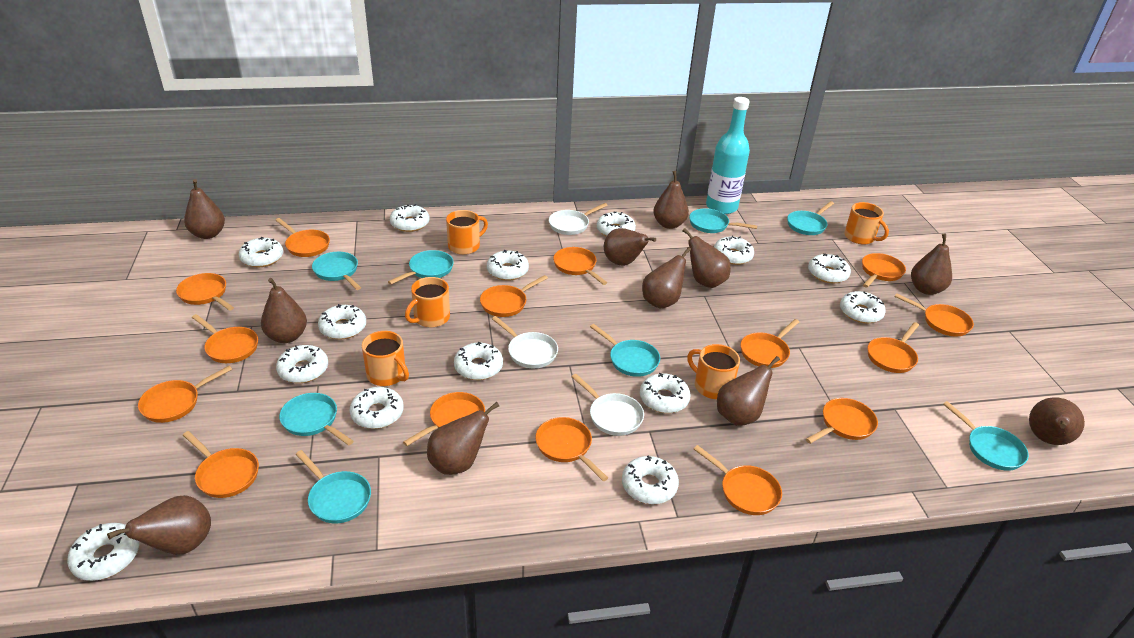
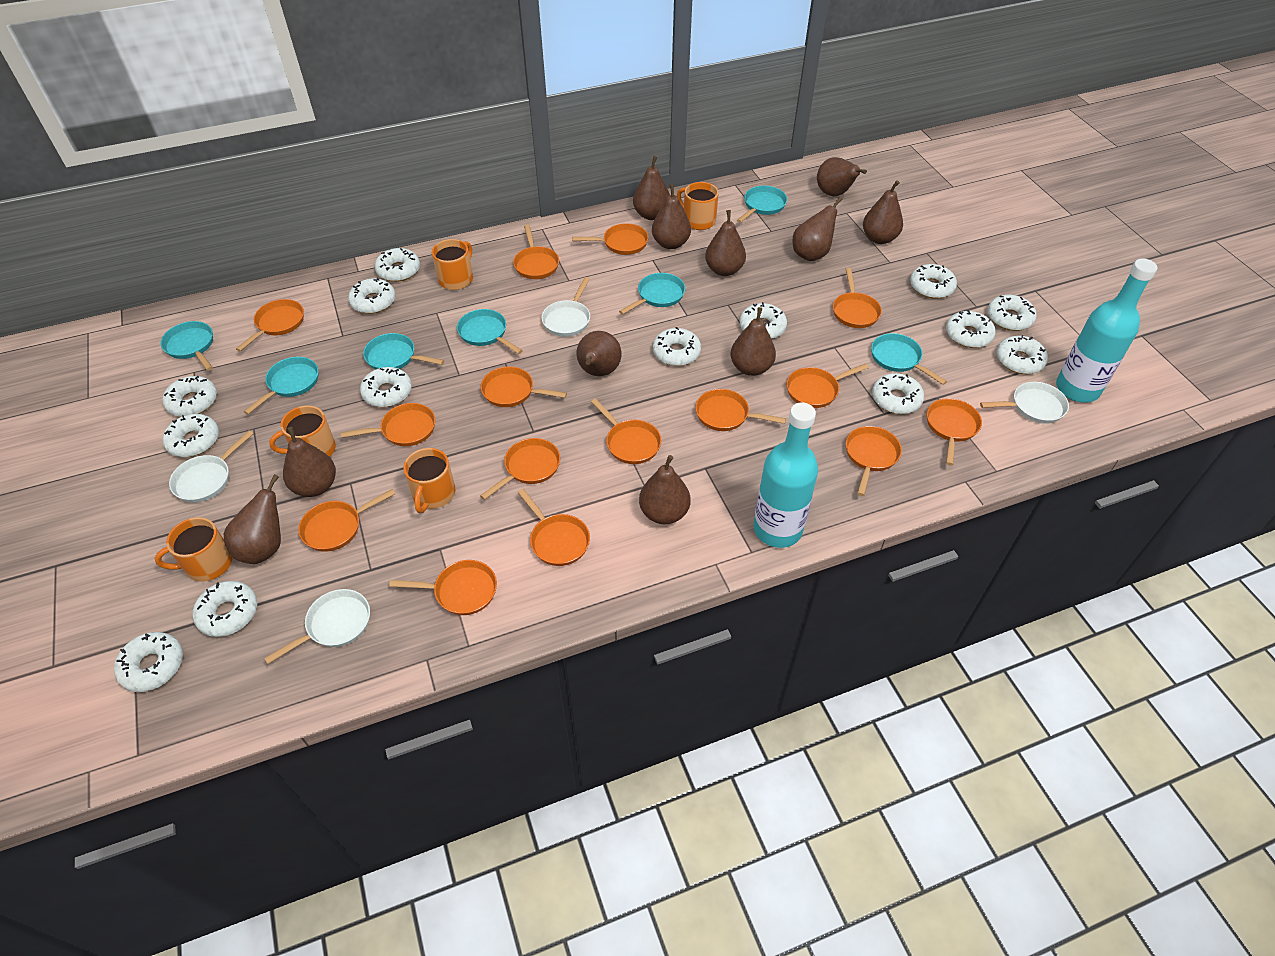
turquoise bottle: [706,97,750,214] = 1 -> [754,402,818,548] [1056,259,1158,402] = 2
turquoise pan: [279,393,354,445] [296,450,371,523] [312,252,361,290] [388,250,454,285] [590,324,660,377] [689,208,757,233] [787,201,834,235] [943,401,1029,471] = 8 -> [160,321,213,371] [244,357,319,415] [363,333,444,370] [457,309,523,354] [619,273,685,315] [737,186,787,223] [871,333,947,385] = 7
white pan: [492,316,558,368] [549,203,608,235] [572,374,644,436] = 3 -> [169,431,253,502] [264,589,370,664] [542,277,590,337] [980,382,1069,424] = 4

